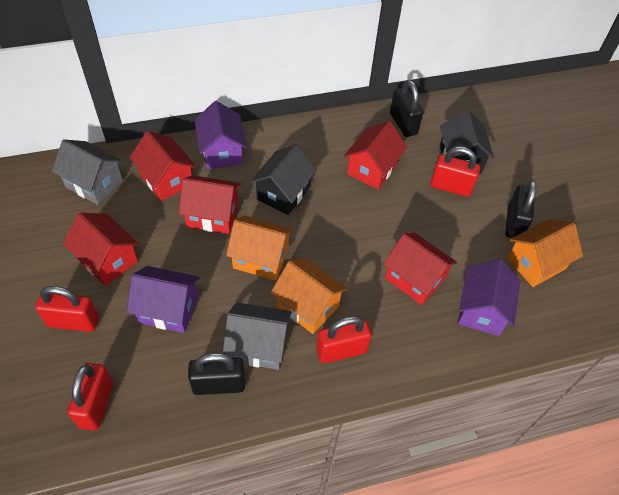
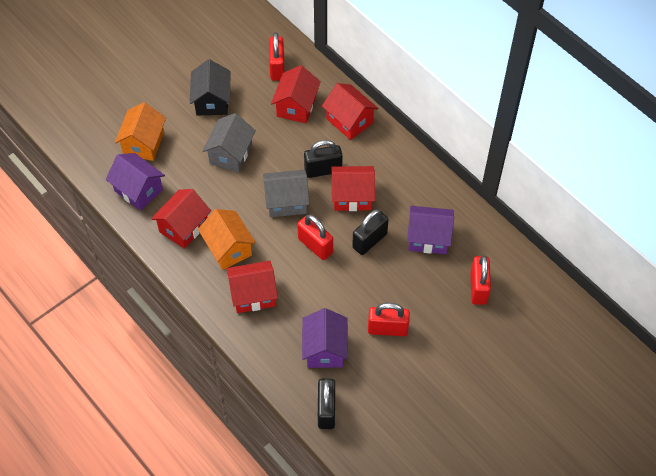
black house: [250,145,317,215] [440,109,494,174] = 2 -> [190,59,231,115] = 1
orange house: [226,216,294,281] [271,258,348,334] [507,220,583,287] = 3 -> [115,102,166,161] [198,209,256,270] = 2

